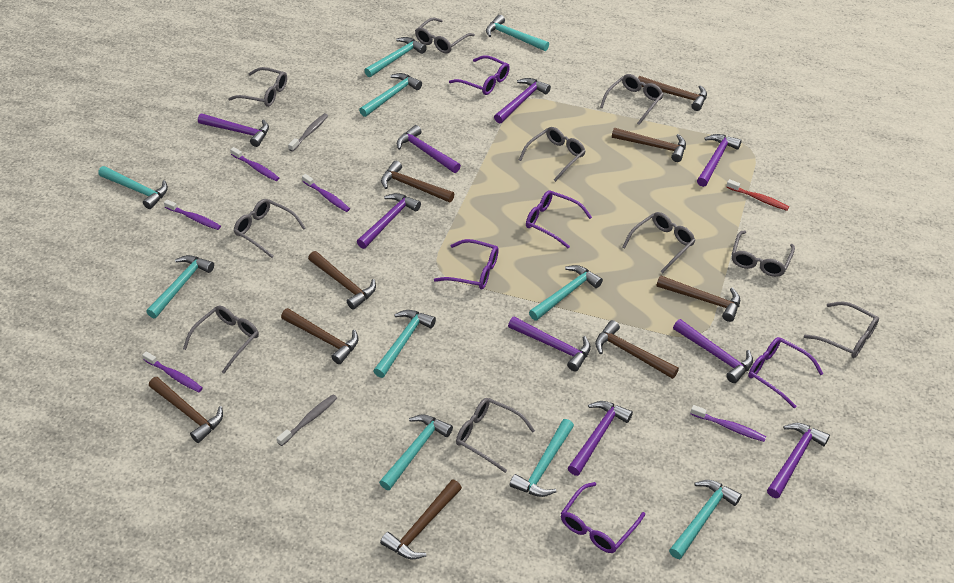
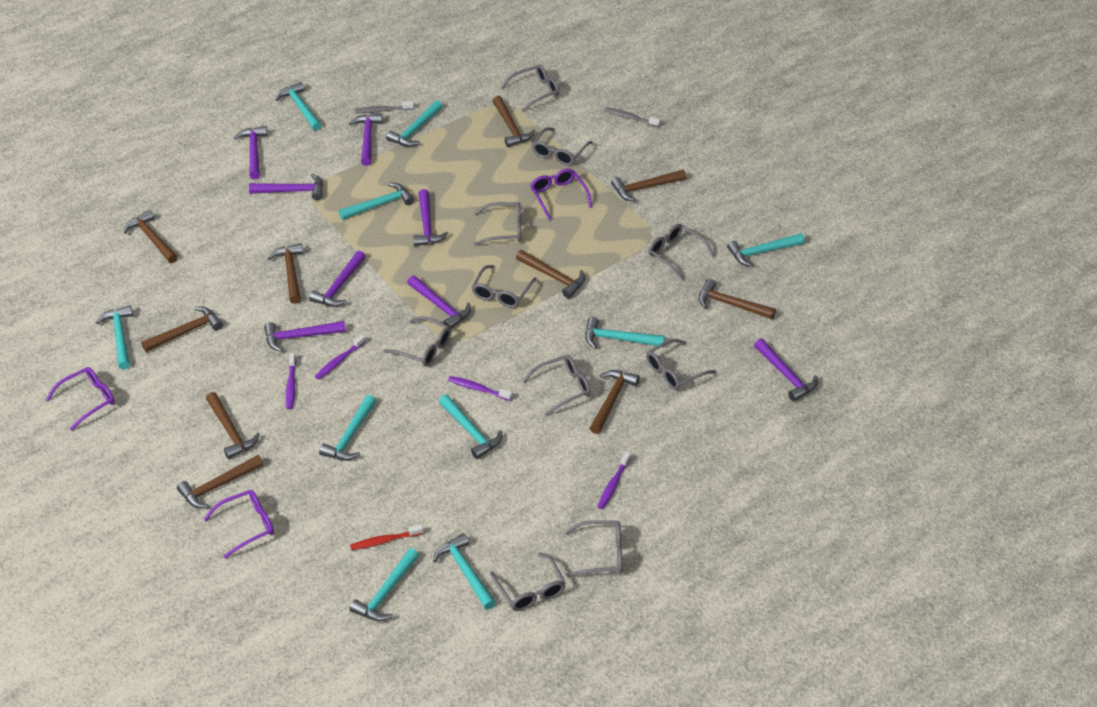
brown hammer: [149,377,223,443] [281,308,358,364] [308,251,376,310] [380,480,462,559] [381,161,454,203] [595,320,679,379] [612,128,686,162] [638,76,707,111] [656,275,740,322] = 9 -> [124,210,178,263] [141,307,223,352] [177,455,264,508] [206,392,260,459] [268,243,303,304] [493,96,535,147] [516,250,585,298] [590,370,640,434] [611,170,686,202] [699,279,776,319] = 10
purple glasses: [434,239,499,289] [449,55,510,95] [526,190,592,248] [561,482,645,553] [748,337,824,409] = 5 -> [46,367,115,431] [203,490,274,558] [530,169,592,220] = 3
purple hammer: [198,113,269,147] [357,193,421,249] [397,125,461,173] [494,78,551,124] [508,317,591,371] [568,401,633,476] [673,319,753,383] [697,134,742,187] [767,423,830,498] = 9 -> [234,126,268,179] [249,174,323,200] [264,321,346,352] [309,251,366,307] [349,114,383,166] [407,275,471,329] [413,189,449,246] [754,339,818,401] = 8
purple toothbrush: [142,351,203,392] [164,200,221,230] [230,147,279,181] [302,174,350,212] [691,405,766,442] = 5 -> [286,353,296,409] [315,334,366,380] [448,376,513,401] [597,451,631,509] = 4

